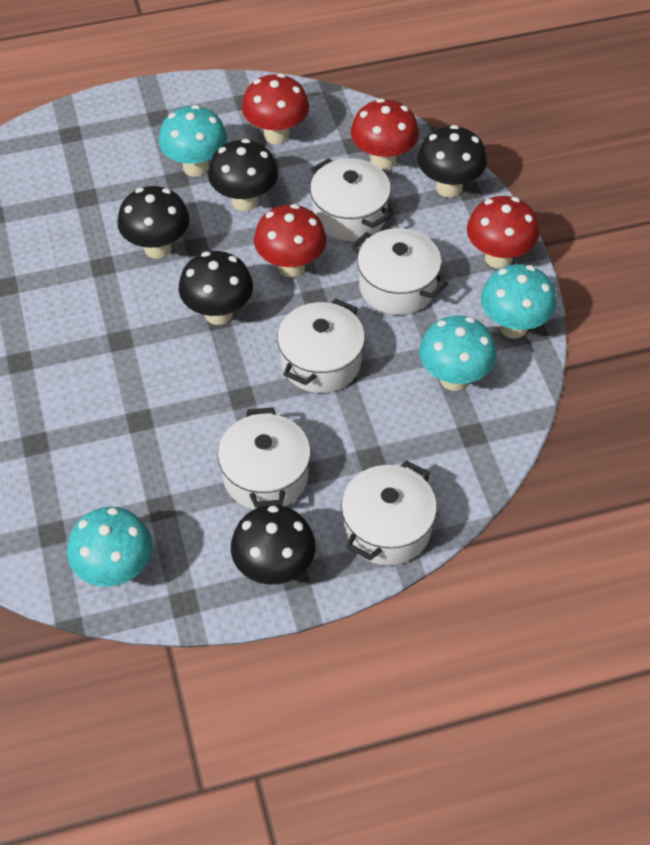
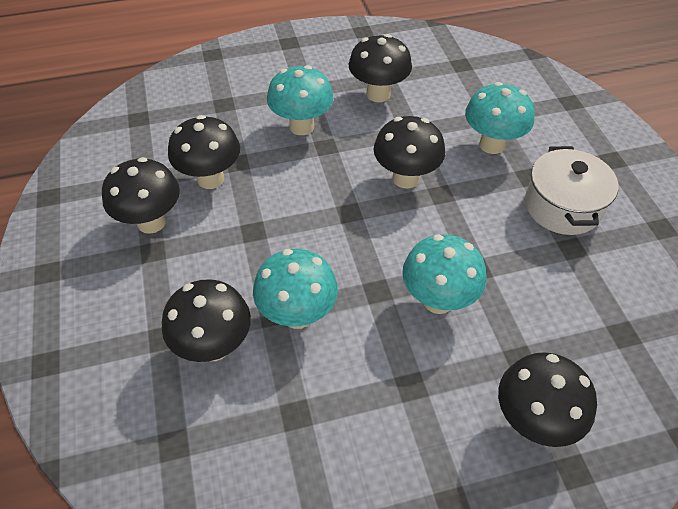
black mushroom: [118,186,190,259] [179,251,253,325] [208,139,278,211] [231,505,316,585] [417,125,487,197] = 5 -> [102,157,180,234] [162,279,251,362] [168,115,240,189] [349,34,412,102] [374,116,445,189] [498,352,597,447] = 6
red mushroom: [242,74,309,144] [254,204,326,278] [351,98,419,170] [467,196,539,269] = 4 -> none = 0
white pot: [218,407,311,510] [277,298,365,393] [310,158,391,241] [341,460,437,566] [351,228,448,315] = 5 -> [525,146,618,235] = 1

